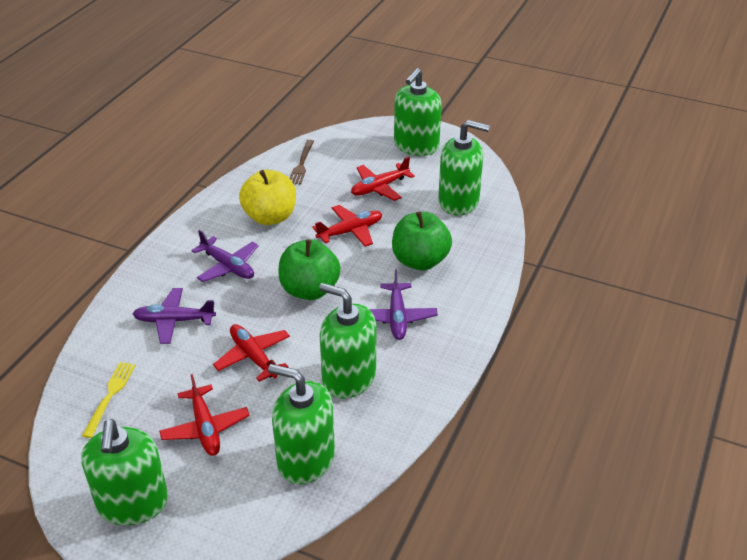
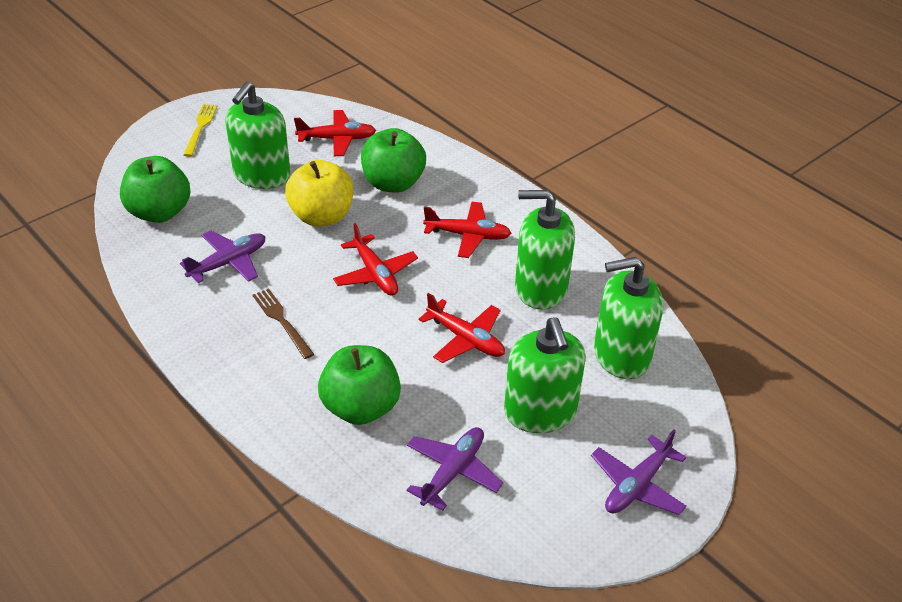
green apple: [278,239,341,300] [392,211,452,270] = 2 -> [120,156,190,223] [318,345,401,425] [361,128,426,193] = 3
green soap dispenser: [81,419,168,525] [268,364,335,484] [319,283,376,399] [394,68,442,156] [438,120,490,216] = 5 -> [225,82,290,189] [504,317,586,433] [515,190,575,310] [594,257,663,379] = 4

